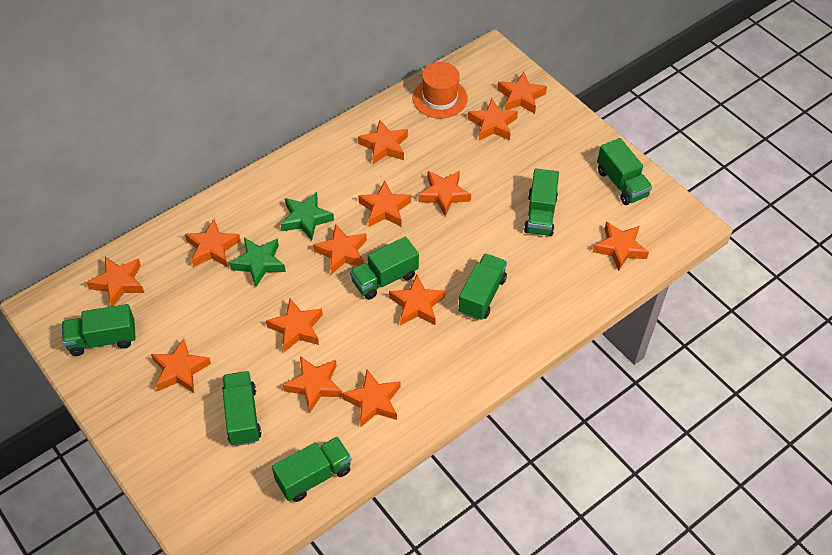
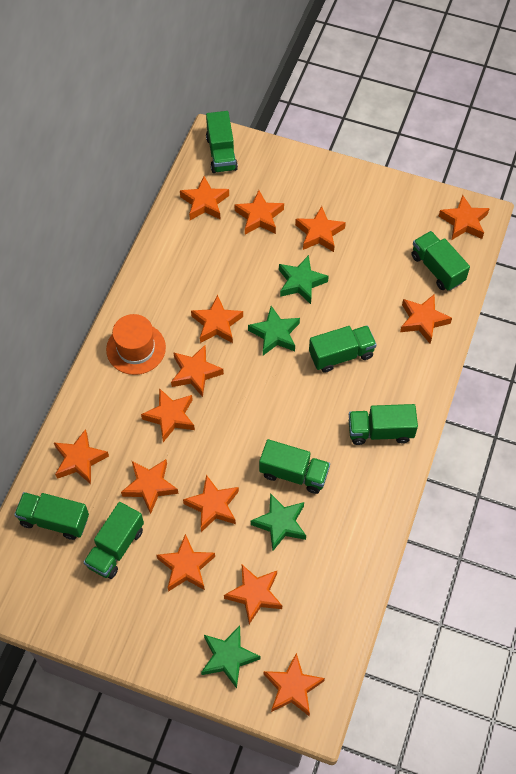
green star: [229,238,286,287] [281,192,334,240] = 2 -> [201,625,260,689] [248,306,300,355] [251,493,306,551] [279,255,329,304] = 4

